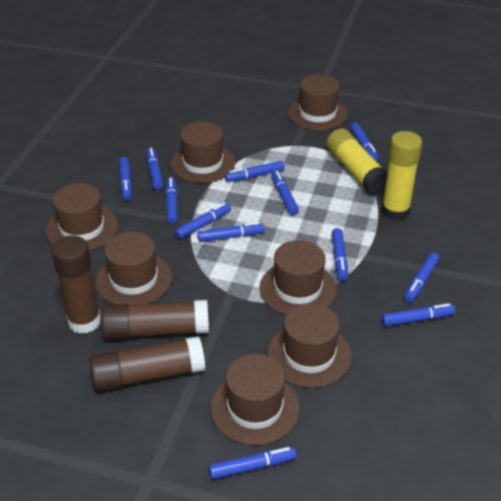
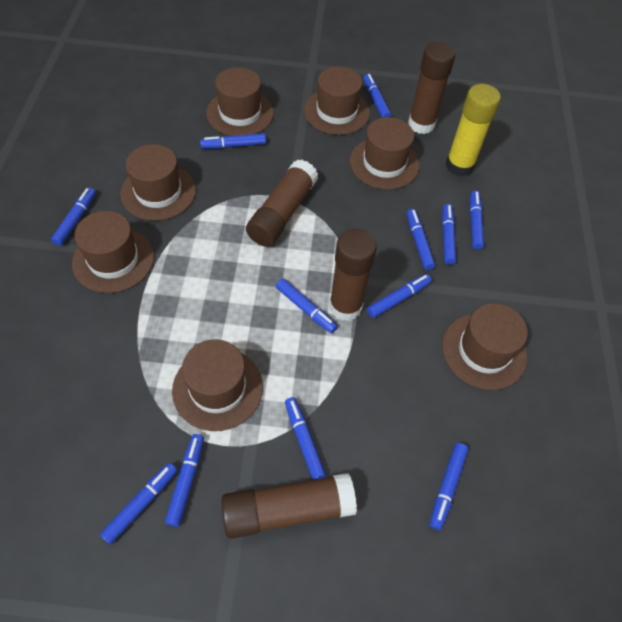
brown glue stick: [51,235,101,334] [90,336,205,392] [101,300,209,340] = 3 -> [221,473,357,539] [246,159,318,247] [329,229,377,321] [408,42,456,134] = 4
yellow glue stick: [327,129,387,196] [381,131,422,221] = 2 -> [446,84,501,176] = 1

